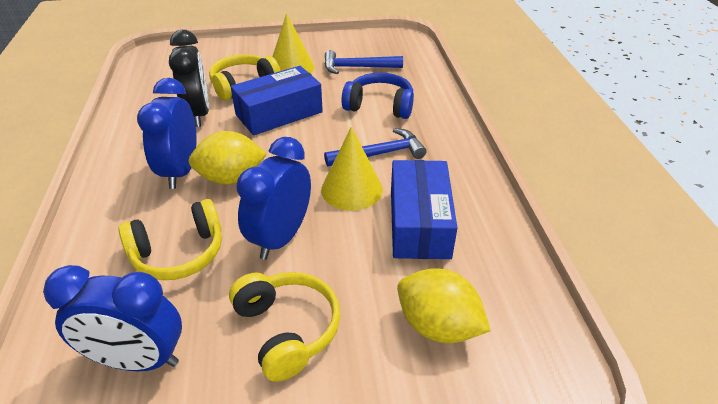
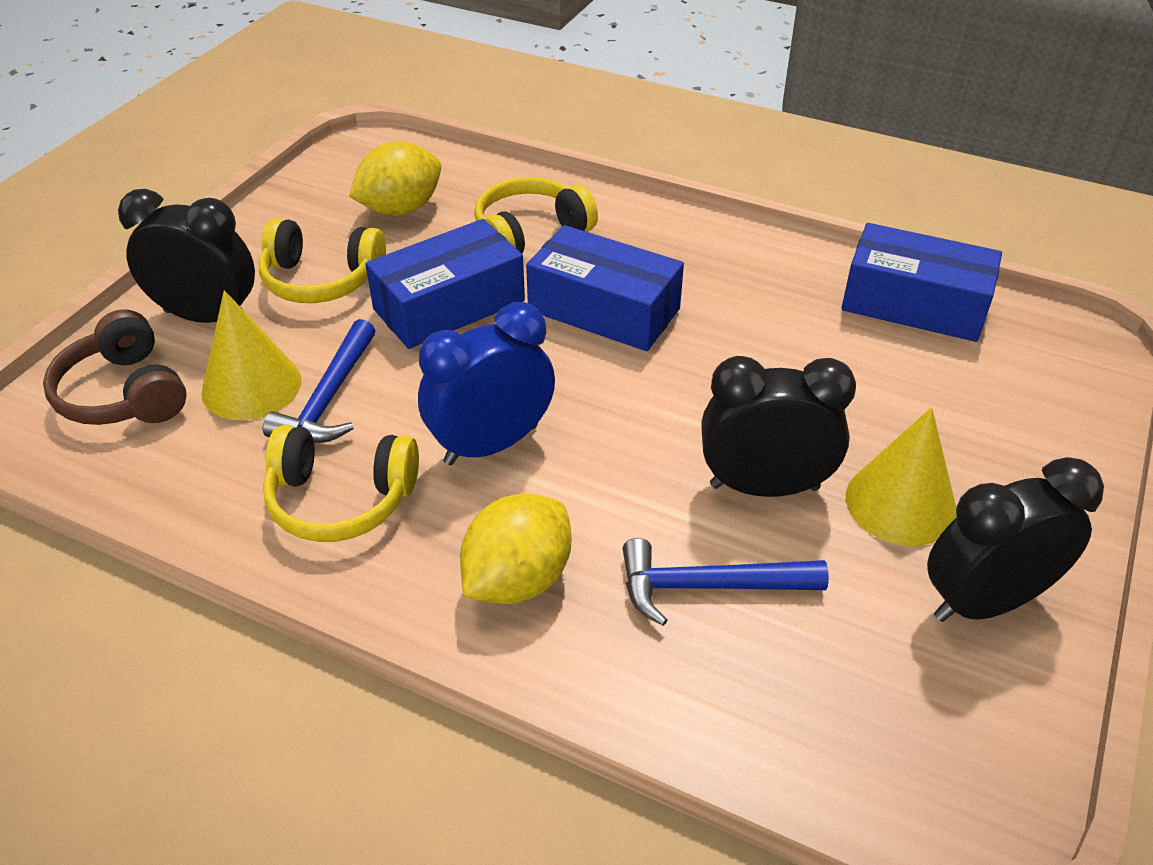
black clock: [169,30,209,127] = 1 -> [118,189,255,323] [701,356,856,497] [927,457,1104,622] = 3
blue box: [231,66,323,135] [391,160,457,259] = 2 -> [366,219,525,349] [526,225,684,351] [841,223,1002,342] = 3
blue clock: [43,265,182,371] [137,78,197,189] [236,137,311,260] = 3 -> [418,302,555,465] = 1
blue headphones: [341,73,414,119] = 1 -> none = 0
brown headphones: none = 0 -> [43,309,187,425] = 1

